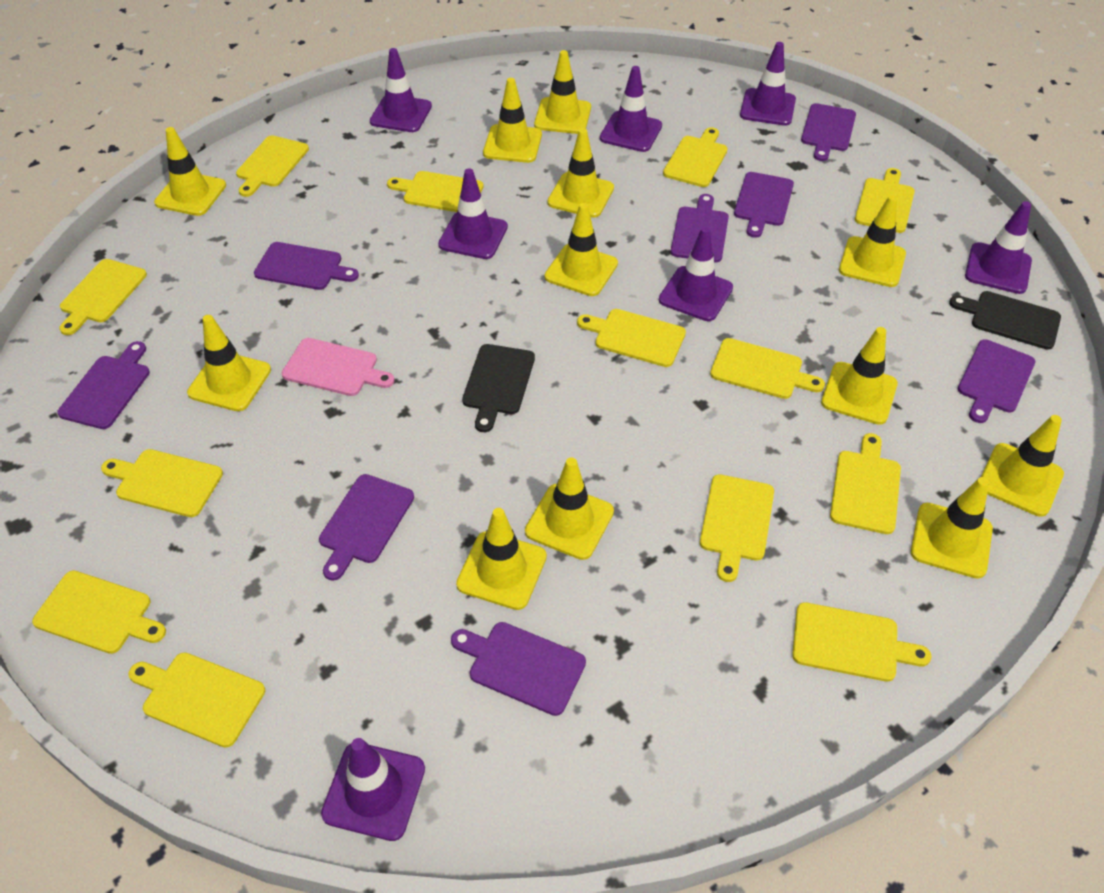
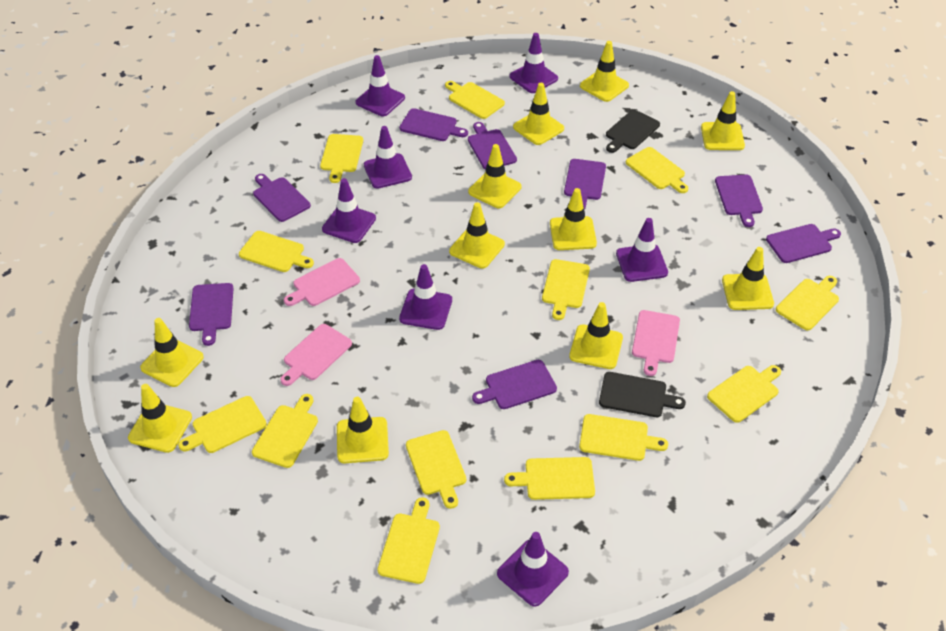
pink cutting board: [282,338,395,396] = 1 -> [280,324,352,386] [284,258,360,306] [632,310,680,376] = 3
yellow traffic cone: [154,127,226,216] [187,315,271,411] [456,508,547,610] [483,78,542,163] [525,457,614,560] [534,50,591,134] [545,203,618,296] [547,128,614,218] [821,327,898,425] [839,195,906,287] [911,477,993,579] [981,415,1064,517] = 12 -> [128,384,192,453] [140,318,204,387] [337,397,389,463] [449,202,505,269] [468,144,522,208] [513,83,564,145] [550,188,597,250] [569,302,623,369] [580,41,629,102] [701,91,745,150] [722,247,774,310] = 11

